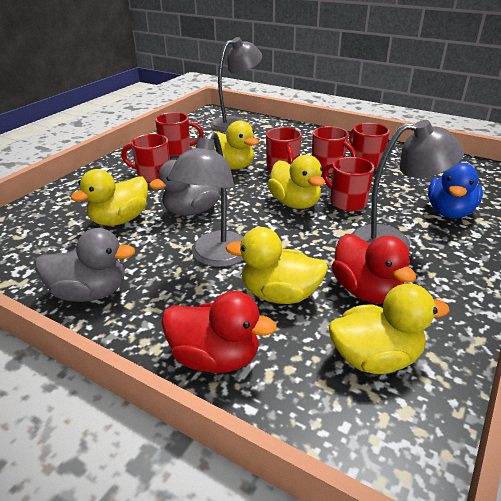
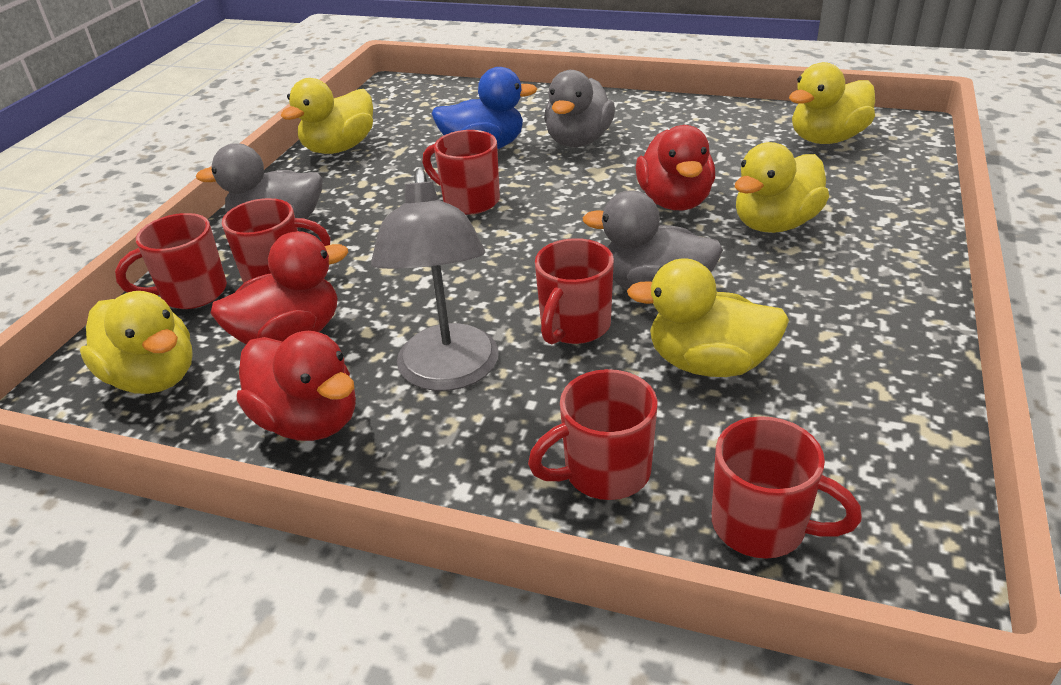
grey duck: [35,228,135,302] [149,160,221,216] = 2 -> [196,143,323,219] [544,70,615,147] [583,190,723,290] = 3
grey lamp: [168,132,244,267] [210,37,262,132] [351,120,464,249] = 3 -> [371,168,499,391] = 1
red duck: [161,291,277,373] [332,234,416,304] = 2 -> [210,231,348,344] [237,331,356,441] [636,125,715,210] = 3

